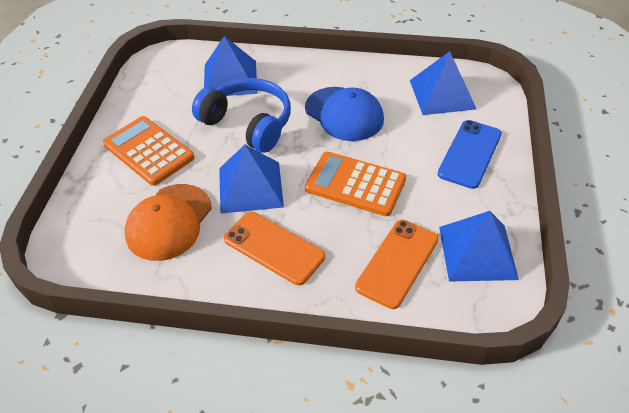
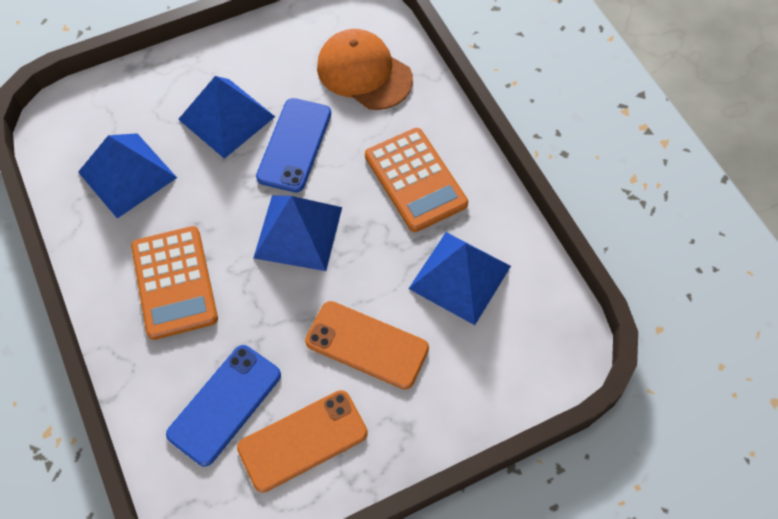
blue cap: [305,87,384,141] = 1 -> none = 0
blue headphones: [192,78,291,153] = 1 -> none = 0
blue phone: [438,120,502,189] = 1 -> [166,345,281,466] [256,98,331,192] = 2

